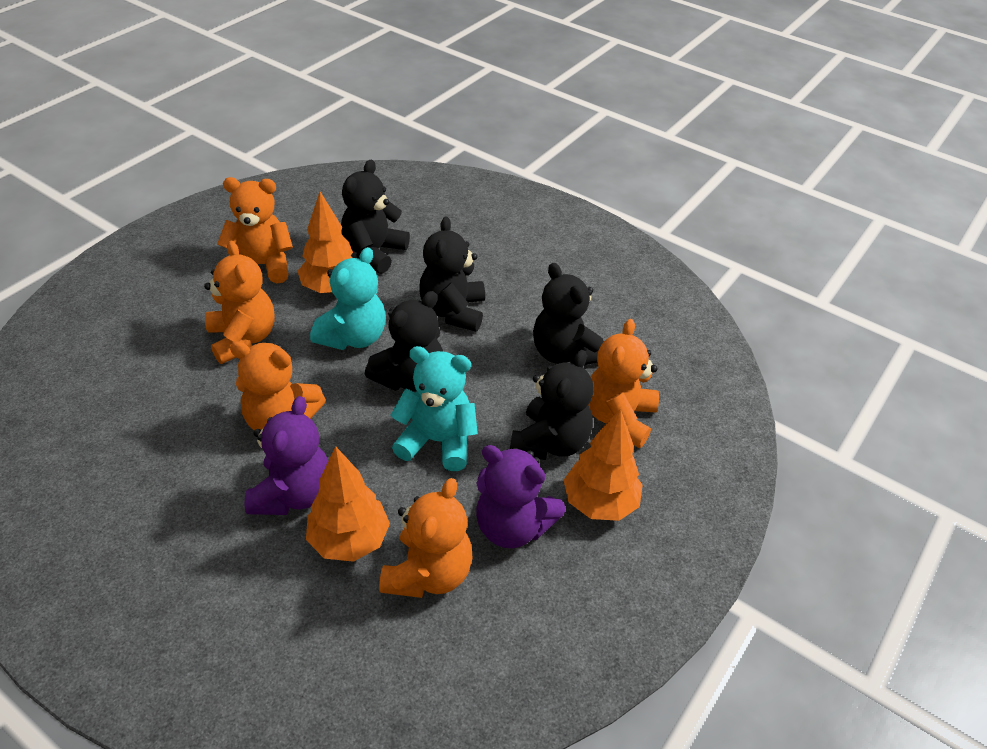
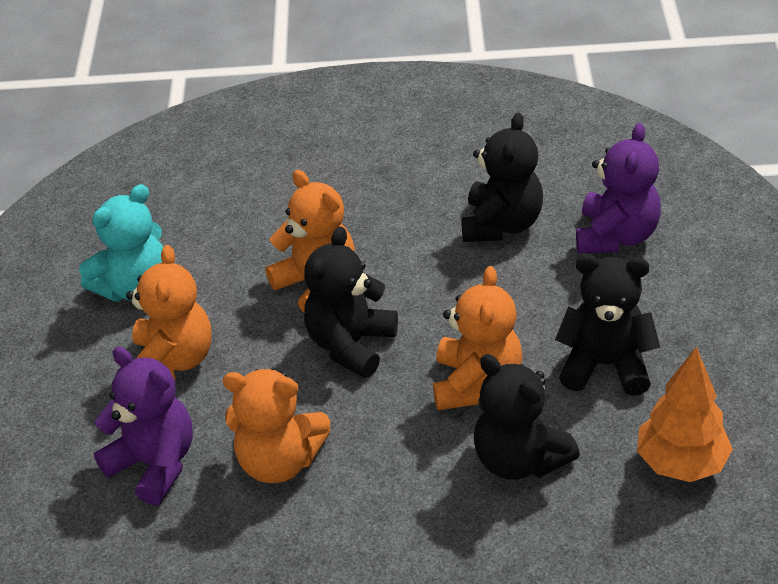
black teddy bear: [341,160,410,274] [365,291,443,392] [419,216,485,332] [510,350,594,460] [533,263,604,365] = 5 -> [304,227,398,378] [461,113,543,242] [474,354,580,480] [555,254,660,396] = 4
orange teddy bear: [204,240,275,364] [217,177,293,284] [230,341,326,430] [379,478,472,598] [588,319,659,448] = 5 -> [126,245,212,380] [223,368,331,483] [265,170,355,312] [433,266,523,410] = 4
orange tree: [297,192,353,294] [306,446,390,562] [563,409,643,521] = 3 -> [637,346,733,482] = 1
turquoise teddy bear: [310,247,386,350] [390,346,478,471] = 2 -> [79,184,163,302] = 1

